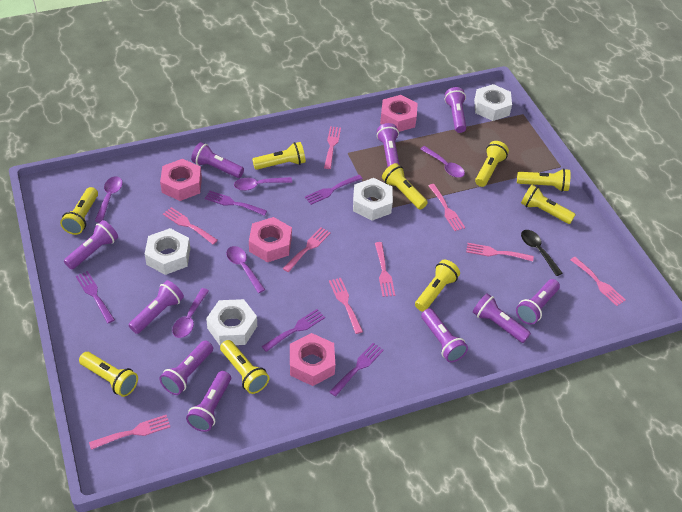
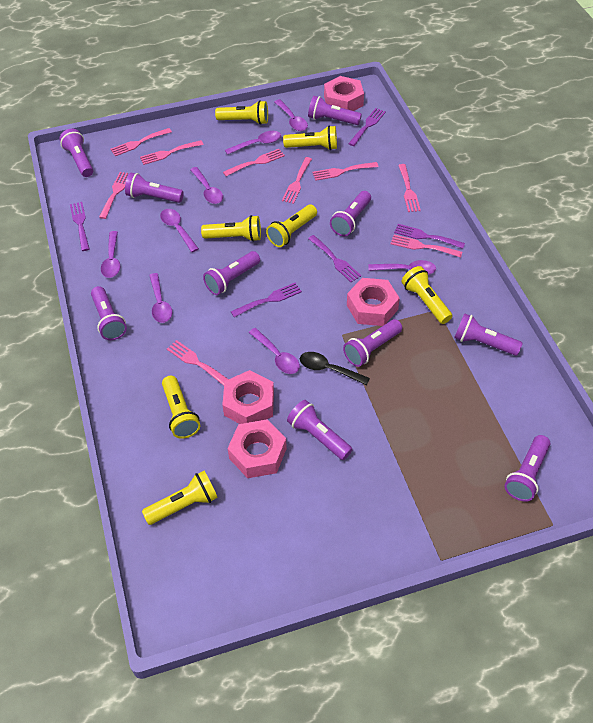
purple spoon: [95,176,123,223] [172,288,209,338] [226,246,265,293] [234,177,292,191] [420,146,465,178] = 5 -> [101,231,120,278] [149,273,172,323] [160,209,199,252] [190,167,223,204] [225,131,281,155] [249,328,300,374] [274,99,308,131] [368,260,436,275] = 8
white nut: [145,228,190,275] [206,299,257,346] [353,178,393,221] [474,84,512,121] = 4 -> none = 0
yellow flashlight: [60,187,98,235] [79,352,138,397] [220,340,269,394] [252,142,306,170] [382,163,428,209] [415,260,460,312] [475,141,509,187] [517,169,571,192] [521,185,576,224] = 9 -> [142,471,218,525] [162,376,200,439] [201,215,261,242] [215,100,268,125] [266,205,317,247] [283,126,337,150] [402,266,453,324] = 7

